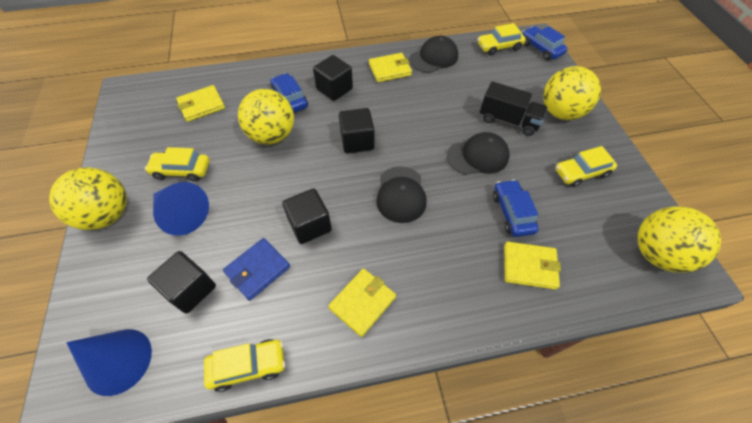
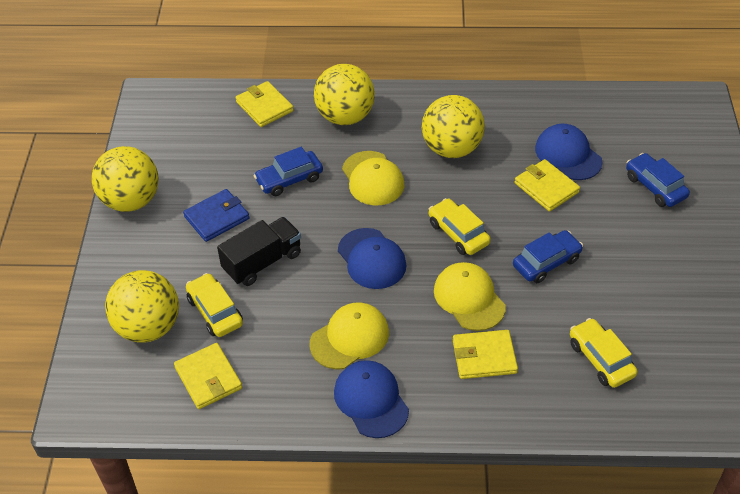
black cap: [376,166,427,223] [409,36,458,73] [447,132,509,175] = 3 -> none = 0
black cube: [147,251,216,314] [282,188,332,244] [313,55,353,101] [339,108,375,153] = 4 -> none = 0
blue cap: none = 0 -> [334,360,409,438] [338,228,406,289] [535,124,603,180] = 3
blue cone: [66,329,152,396] [153,182,209,236] = 2 -> none = 0
yellow cap: none = 0 -> [309,303,389,370] [342,151,405,206] [434,262,506,331] = 3
yellow car: [145,147,210,182] [204,339,285,392] [477,23,526,55] [555,146,617,187] = 4 -> [186,273,243,337] [429,198,491,255] [570,318,637,388] = 3

